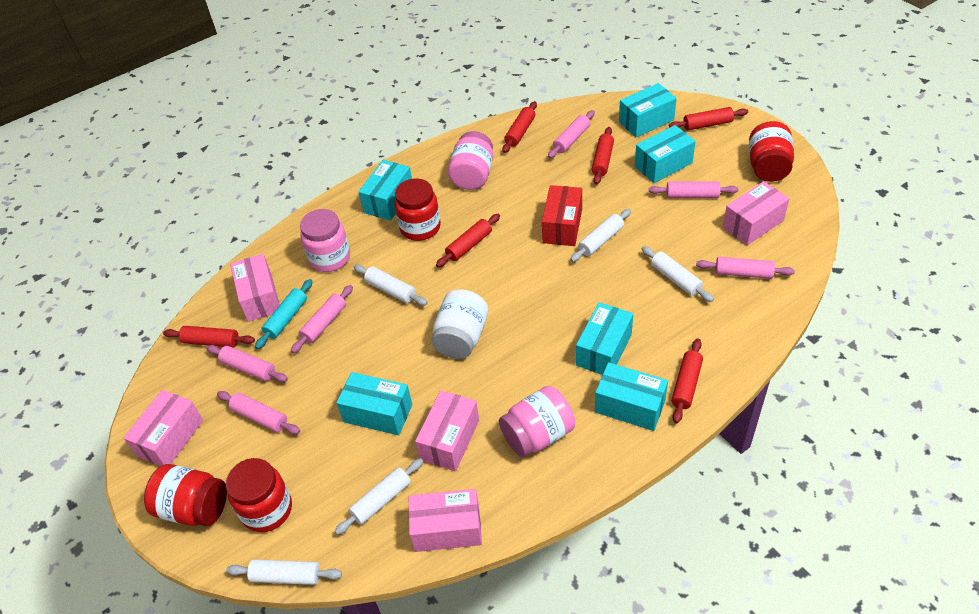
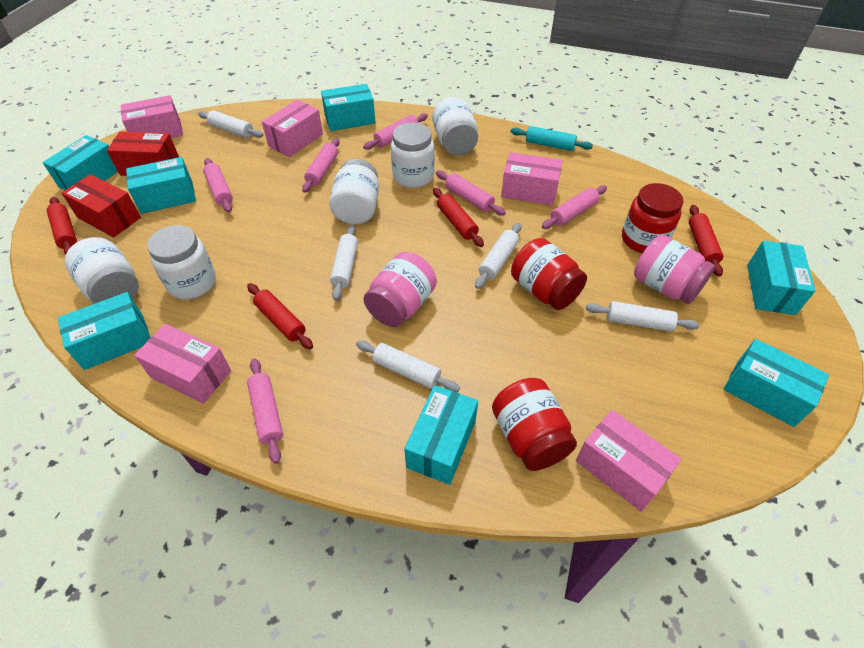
pink jar: [300,209,350,272] [448,131,493,190] [499,386,575,457] = 3 -> [363,252,437,327] [634,235,715,304] = 2
red box: [542,185,582,246] = 1 -> [62,174,141,237] [107,131,179,176] = 2
red jar: [144,464,227,526] [226,458,292,532] [394,179,441,241] [749,121,794,182] = 4 -> [492,378,577,471] [511,238,587,310] [622,183,684,253] = 3
red rolling pin: [163,326,255,348] [436,214,500,267] [502,101,537,153] [592,127,614,184] [669,107,748,130] [671,338,703,423] = 6 -> [47,197,77,255] [247,283,313,349] [433,188,484,247] [689,205,723,276] = 4
turquoise box: [336,372,412,435] [359,160,412,221] [576,302,633,375] [595,362,668,431] [619,83,677,137] [635,125,696,183] = 6 -> [43,135,118,190] [58,292,151,370] [126,157,196,214] [321,84,376,131] [404,385,478,485] [723,339,829,427] [747,240,815,315] = 7
white jar: [431,289,488,359] = 1 -> [65,237,139,304] [147,225,216,299] [329,159,379,224] [391,122,435,188] [432,97,478,156] = 5

